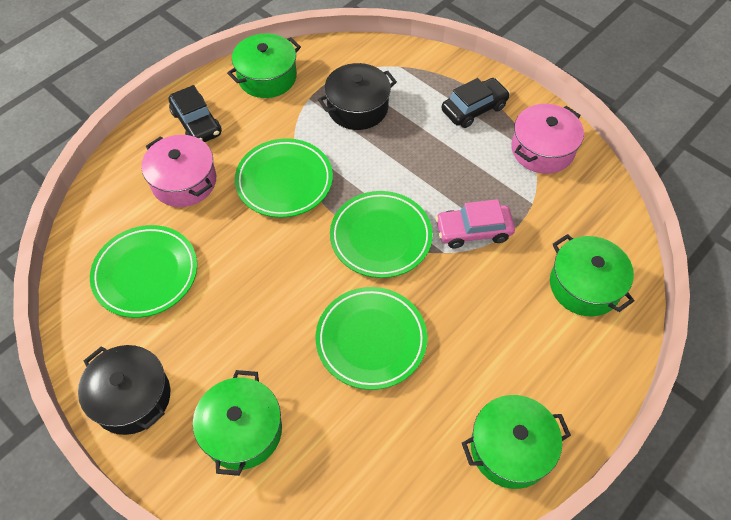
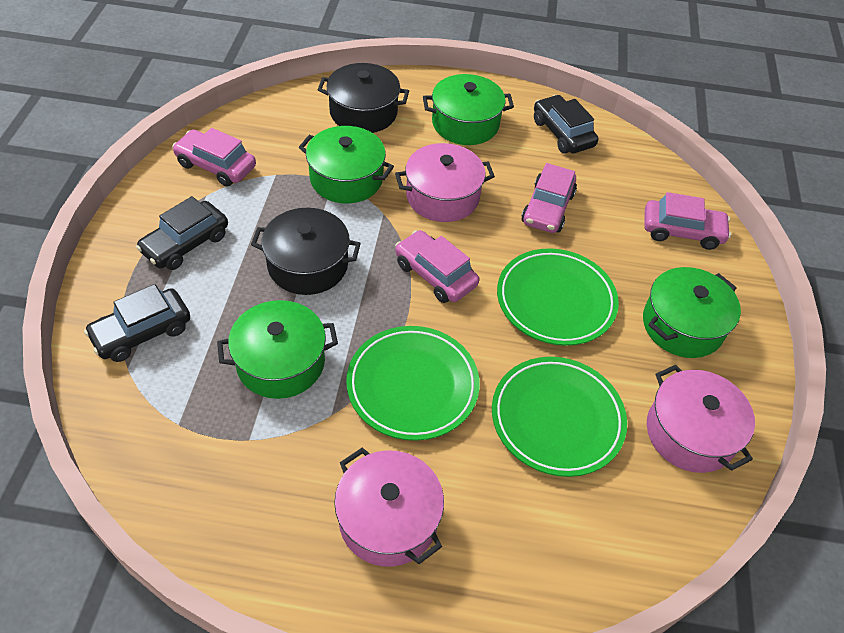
black car: [169,85,222,142] [441,78,510,128] = 2 -> [84,284,190,362] [136,196,228,270] [534,95,598,154] = 3
green plate: [90,225,197,318] [235,138,333,218] [316,287,427,390] [330,191,433,278] = 4 -> [346,326,480,441] [492,357,627,477] [497,248,619,346] = 3
pink car: [435,199,515,249] = 1 -> [172,128,256,187] [395,230,479,303] [521,163,577,233] [644,192,731,250] = 4
pink pot: [141,135,216,207] [511,104,584,174] = 2 -> [334,447,444,567] [395,143,495,222] [647,365,755,473] = 3

